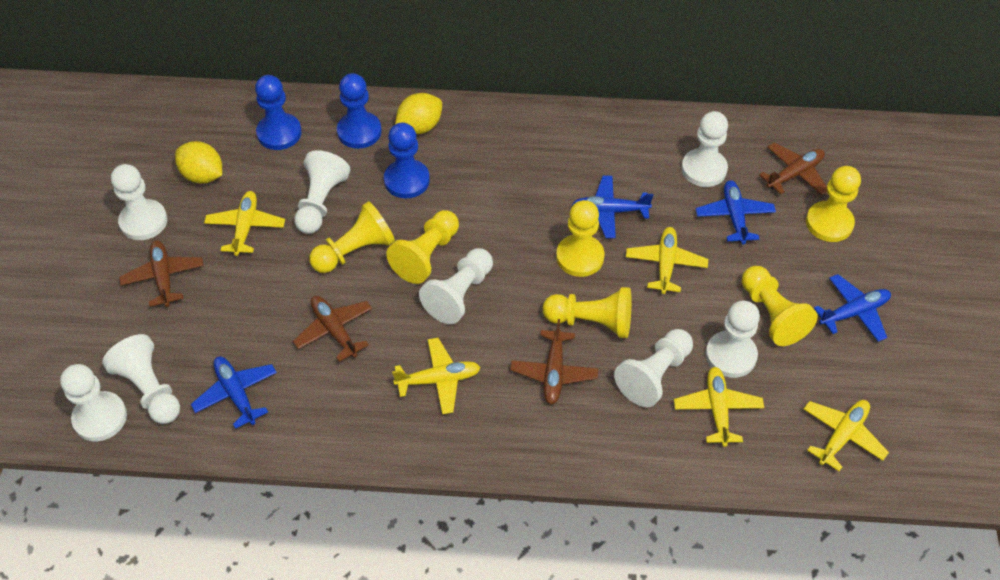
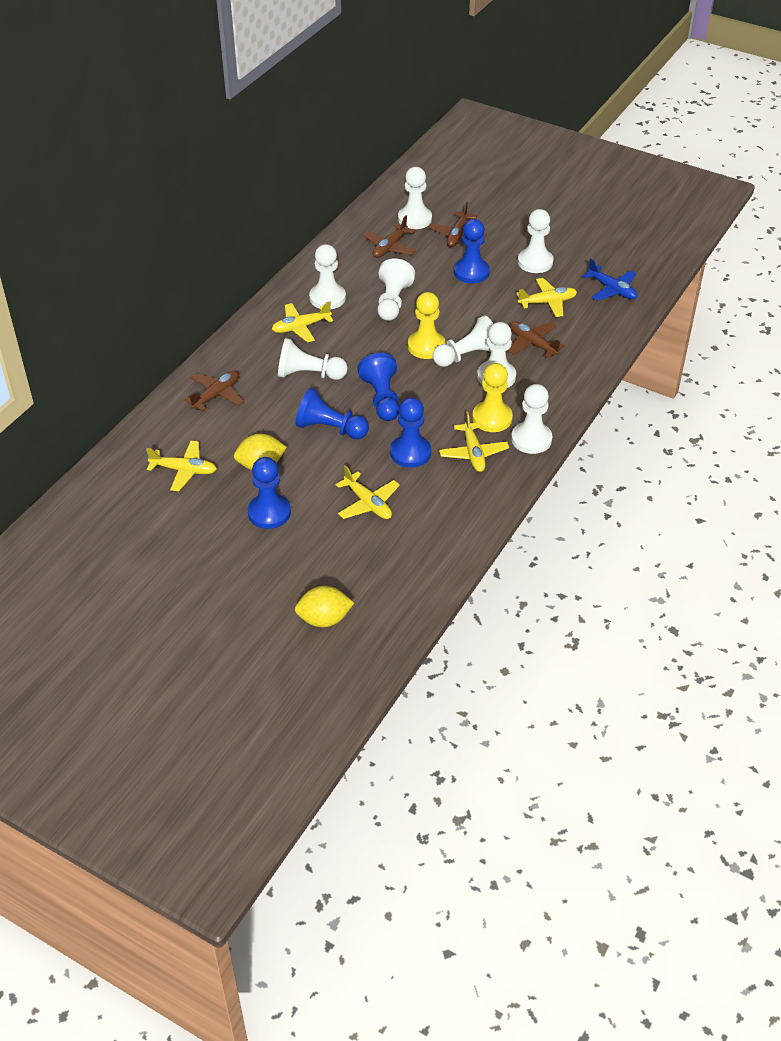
blue pawn: [255,75,302,150] [337,73,382,149] [384,123,430,198] = 3 -> [248,457,291,529] [296,388,369,439] [358,353,399,421] [390,397,431,468] [454,219,490,283] = 5
blue plane: [191,357,277,429] [572,176,653,238] [696,180,776,244] [814,274,891,342] = 4 -> [583,259,637,301] = 1
yellow pawn: [309,201,395,273] [386,210,459,284] [543,287,632,338] [556,200,604,277] [742,266,818,346] [806,166,861,242] = 6 -> [408,292,446,359] [472,363,513,432] = 2

